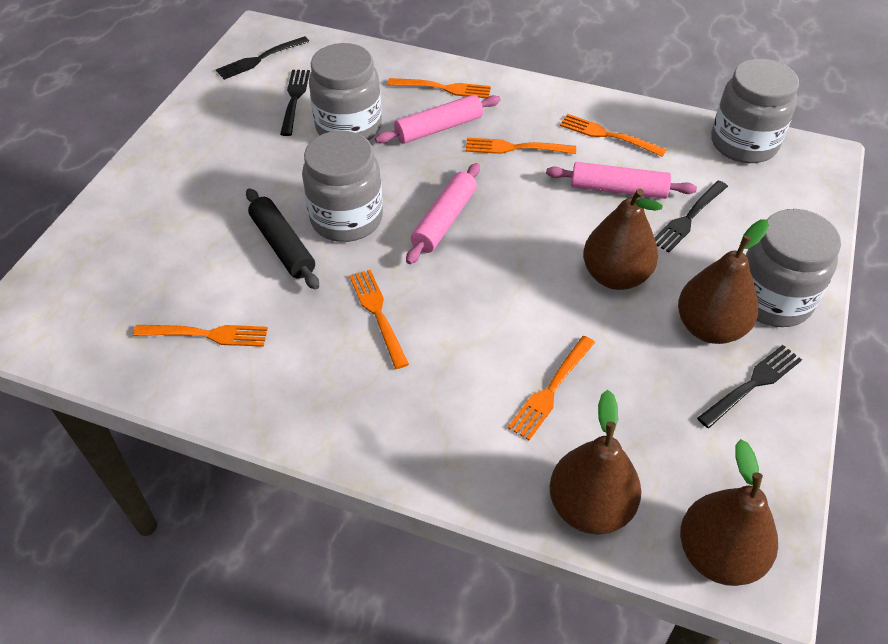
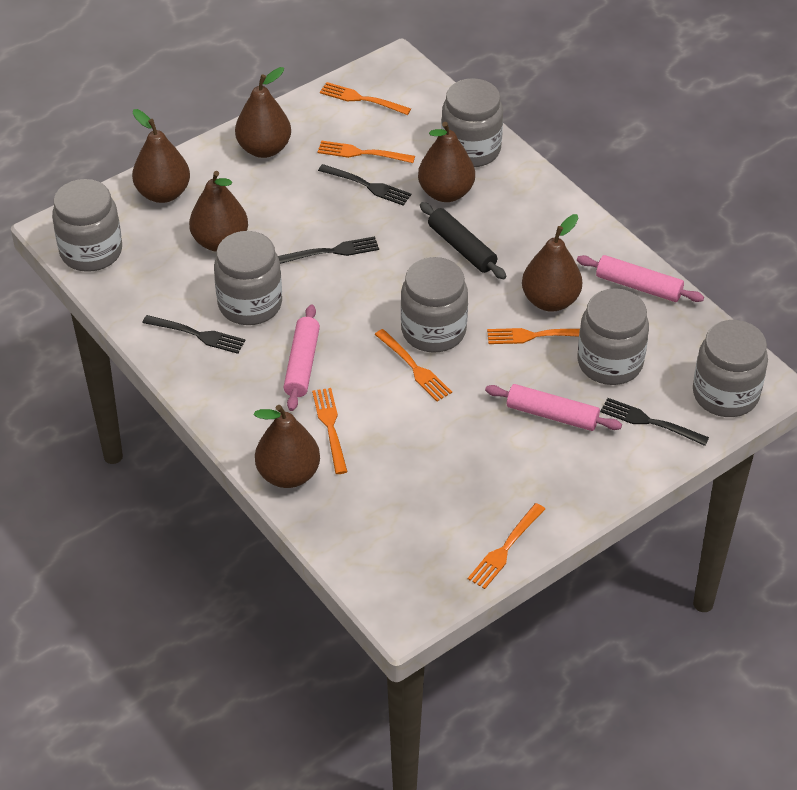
brown pear: [549,390,641,535] [583,188,663,290] [678,219,769,344] [680,439,778,586] = 4 -> [132,109,190,203] [189,171,248,252] [235,67,291,158] [254,405,320,488] [418,122,475,202] [522,214,582,312] = 6
grey jar: [302,131,383,242] [309,43,382,141] [711,59,799,163] [746,209,841,327] = 4 -> [52,179,122,272] [214,231,282,325] [401,257,468,353] [441,78,503,167] [578,288,649,385] [693,320,768,417] = 6

